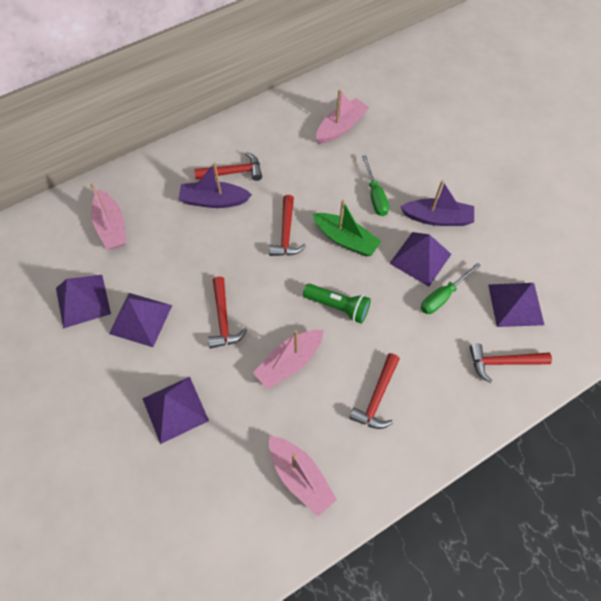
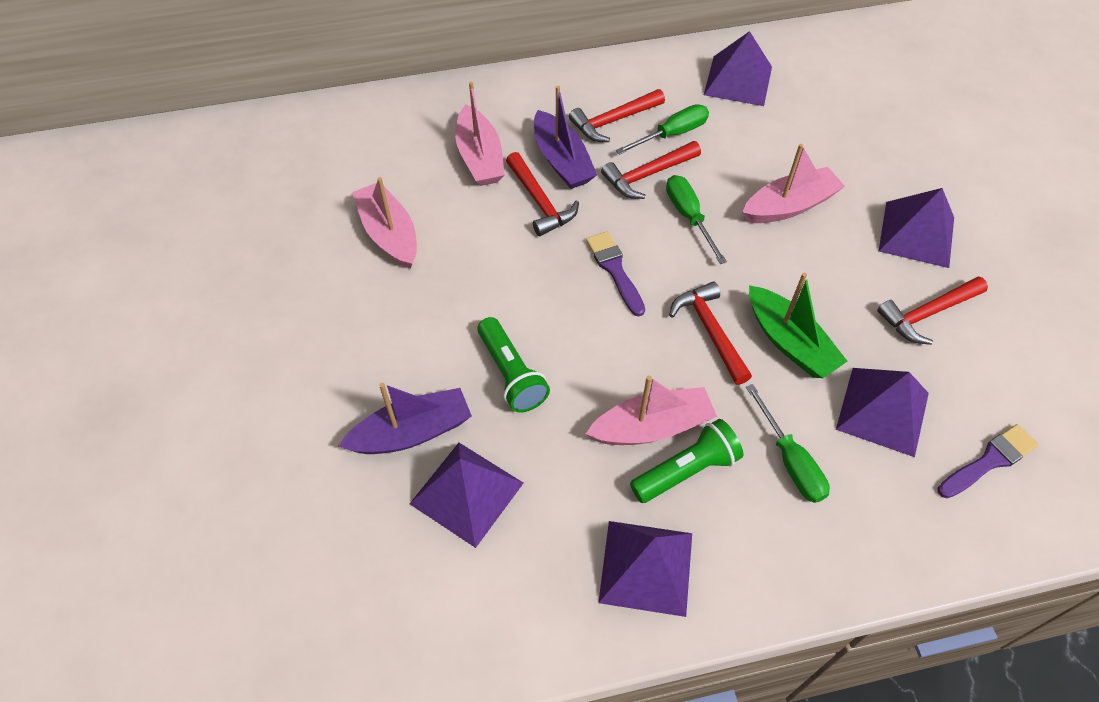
green flashlight: [303,284,371,324] = 1 -> [477,317,550,413] [630,419,743,503] = 2
green screwdriver: [362,155,389,216] [421,262,481,314] = 2 -> [616,104,709,155] [666,175,727,264] [746,384,830,503] = 3
purple brush: none = 0 -> [586,231,645,316] [937,424,1038,498] = 2

